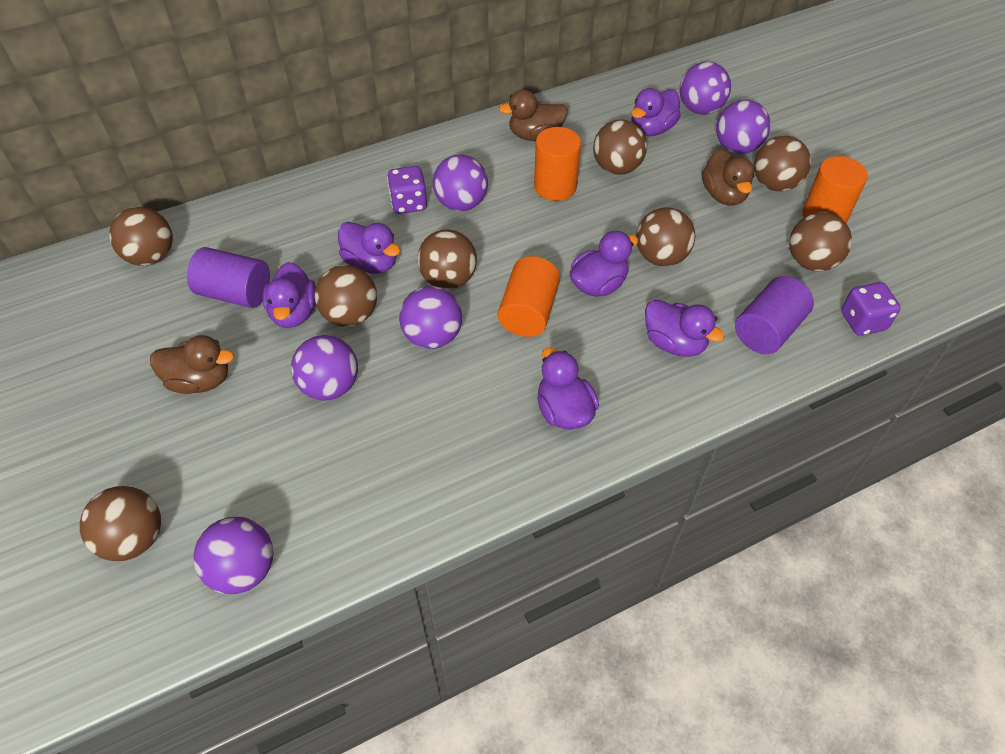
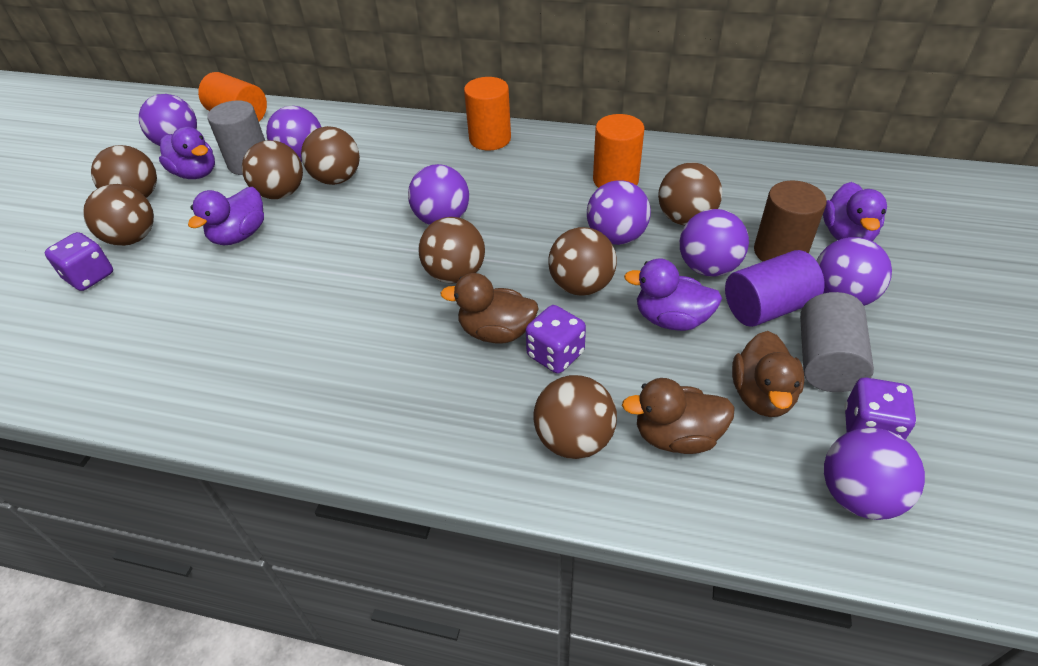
brown cylinder: none = 0 -> [754,181,827,262] = 1
grey cylinder: none = 0 -> [207,100,265,175] [800,292,874,392] = 2
purple ball: [194,517,273,594] [291,335,358,400] [399,286,462,349] [433,155,488,211] [680,62,731,114] [716,100,771,154] = 6 -> [139,94,197,146] [266,106,321,162] [408,164,469,225] [587,180,651,245] [680,209,749,277] [816,237,892,306] [824,427,925,520] = 7
purple cylinder: [187,247,270,308] [735,276,814,354] = 2 -> [725,250,825,327] = 1
purple dice: [387,166,427,214] [841,282,901,336] = 2 -> [45,232,113,291] [526,305,586,373] [844,378,916,440] = 3
purple duck: [262,262,316,328] [338,222,400,274] [537,347,599,429] [570,231,638,297] [631,88,681,136] [645,299,724,357] = 6 -> [159,126,215,179] [188,187,264,245] [624,258,722,331] [823,182,887,241] = 4

